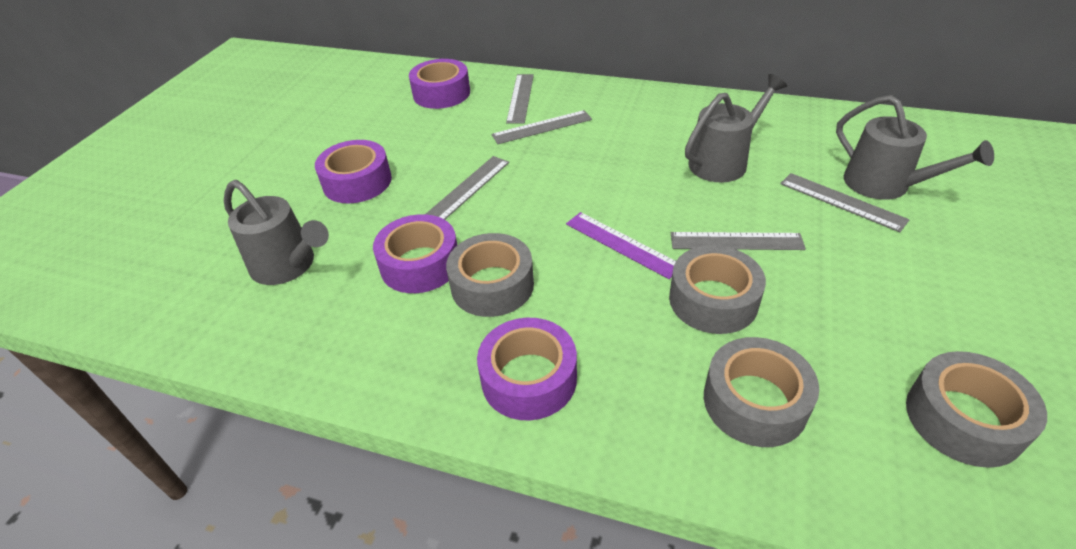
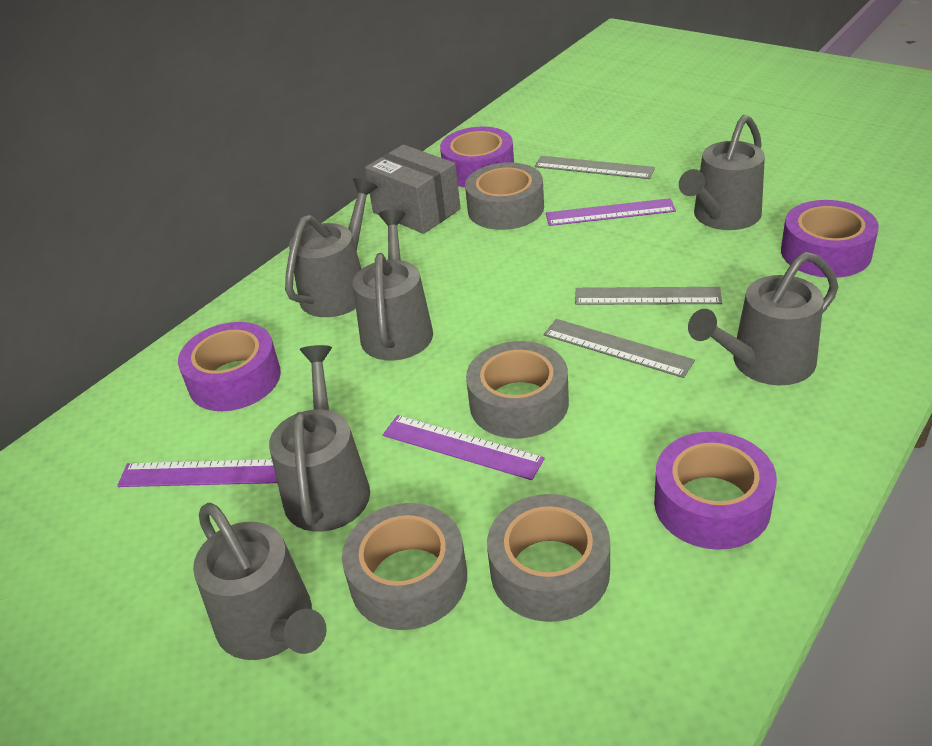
grey box: none = 0 -> [365,145,461,234] = 1
grey ruler: [426,156,509,220] [491,110,592,144] [506,74,534,124] [671,232,806,250] [780,173,910,232] = 5 -> [535,156,655,179] [544,319,695,378] [575,287,722,305] = 3
grey watering can: [224,180,329,285] [685,74,787,182] [836,95,994,200] = 3 -> [193,503,327,660] [269,345,370,532] [285,178,377,317] [353,210,433,361] [679,115,765,230] [688,252,839,385] = 6
purple ruler: [566,212,676,279] = 1 -> [117,459,277,487] [383,415,545,480] [546,198,676,226] = 3

